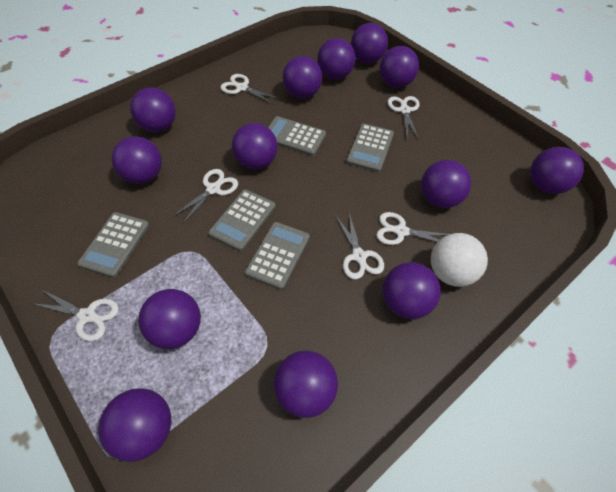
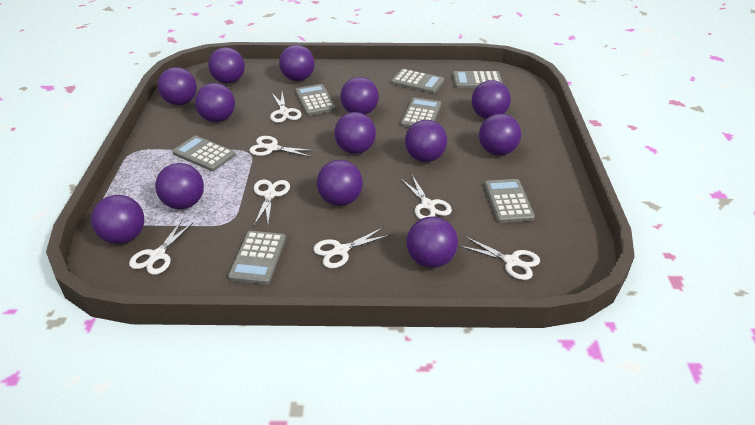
grey calculator: [77,212,149,278] [208,189,275,251] [245,222,310,290] [268,116,326,156] [346,124,394,172] = 5 -> [173,136,235,171] [228,231,286,285] [295,84,336,116] [391,69,444,94] [400,97,441,128] [453,71,503,88] [484,179,535,223] = 7
white ball: [431,233,488,287] = 1 -> none = 0
white scissors: [31,289,119,341] [172,169,238,225] [220,74,280,105] [336,213,384,280] [376,212,449,245] [387,96,420,140] = 6 -> [129,220,194,275] [249,136,316,157] [254,180,290,225] [270,92,302,123] [313,227,391,268] [400,175,452,219] [460,236,540,280] = 7

